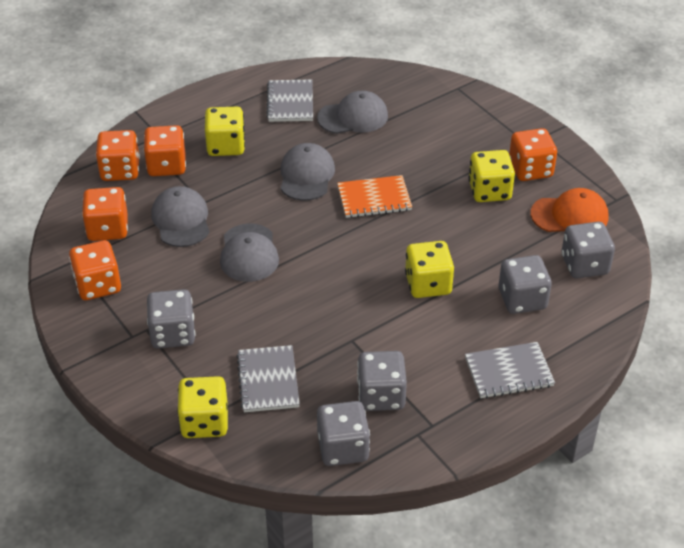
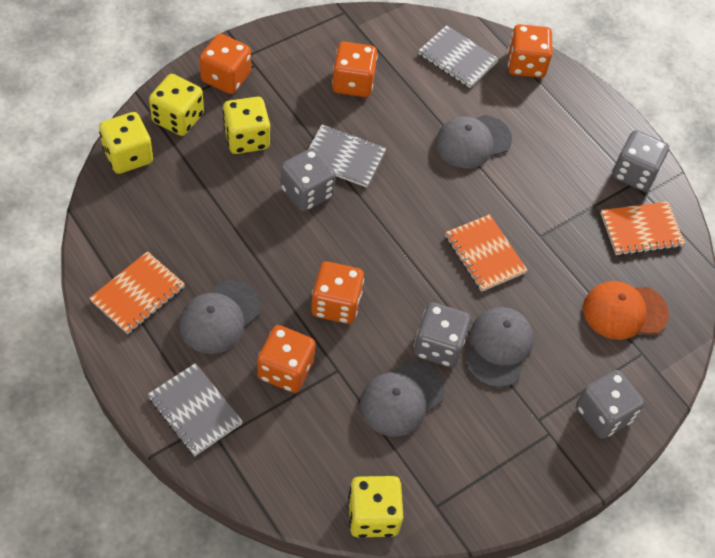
grey dice: [147,289,195,349] [317,401,370,466] [357,351,407,411] [499,255,552,314] [561,222,615,278] = 5 -> [280,148,336,212] [414,303,471,367] [576,370,644,439] [612,130,669,192] = 4
orange notebook: [337,175,412,218] = 1 -> [89,251,185,334] [445,214,528,292] [600,201,685,256] = 3

